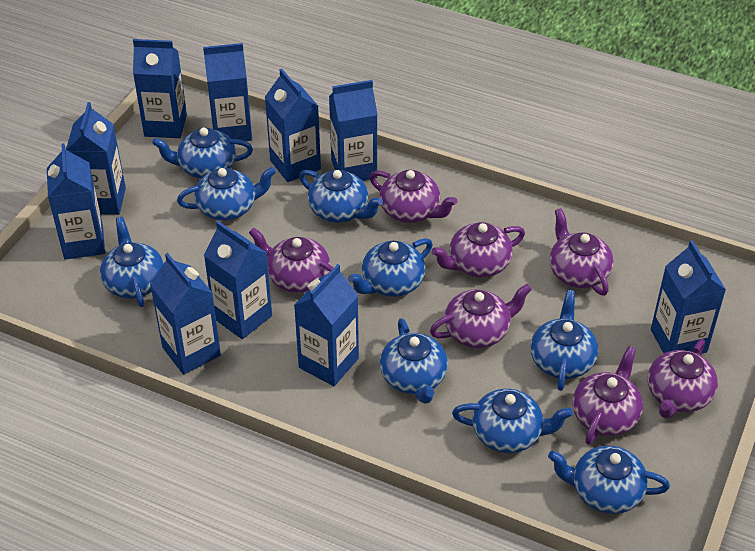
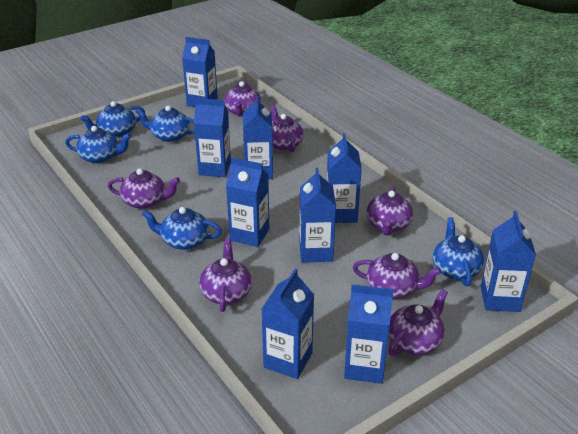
blue carton: [47,143,105,260] [66,102,126,215] [133,39,187,138] [150,253,221,375] [203,43,252,141] [204,221,272,339] [265,69,321,182] [294,264,359,386] [329,80,378,181] [651,240,726,354] = 10 -> [182,37,218,107] [194,98,231,177] [226,158,269,247] [243,95,273,179] [262,268,314,379] [299,168,336,263] [327,133,362,223] [344,284,393,384] [481,211,536,312] = 9
blue teapot: [100,217,164,307] [152,128,253,179] [177,167,276,221] [299,170,383,222] [348,238,433,297] [380,318,448,404] [452,389,573,453] [530,290,598,391] [548,446,670,514] = 9 -> [65,126,131,163] [80,101,145,137] [136,106,195,142] [142,207,222,250] [433,217,484,286] = 5

